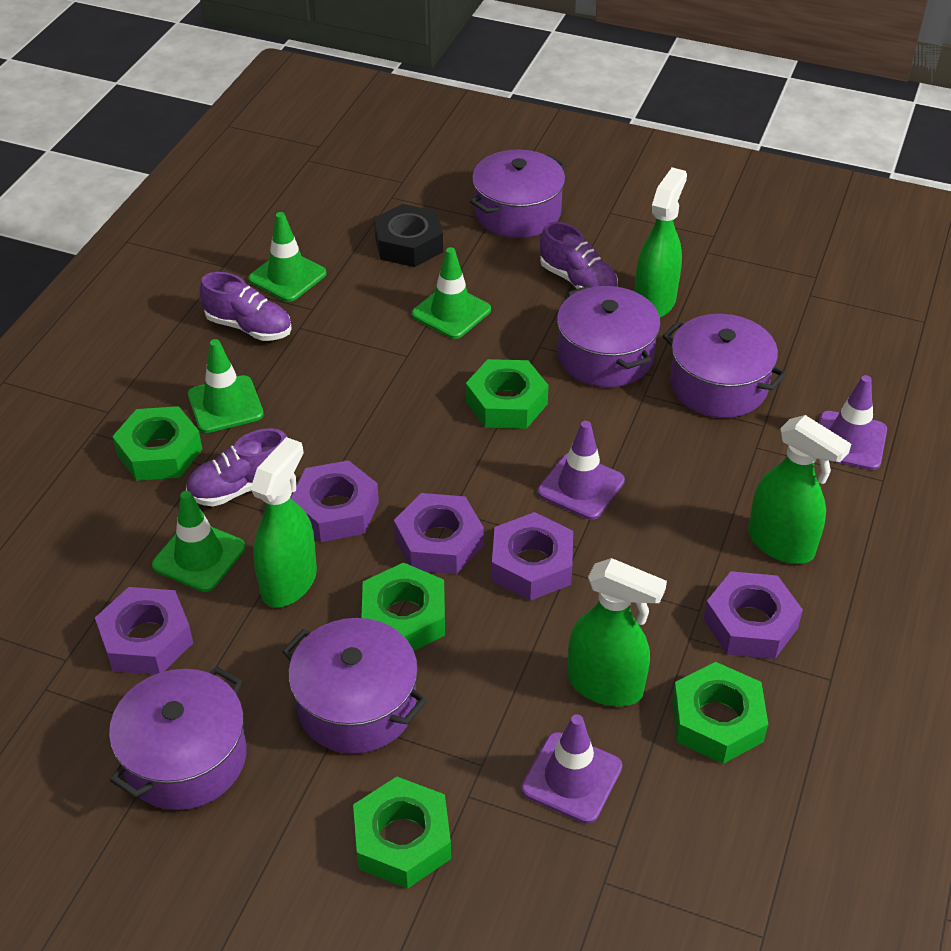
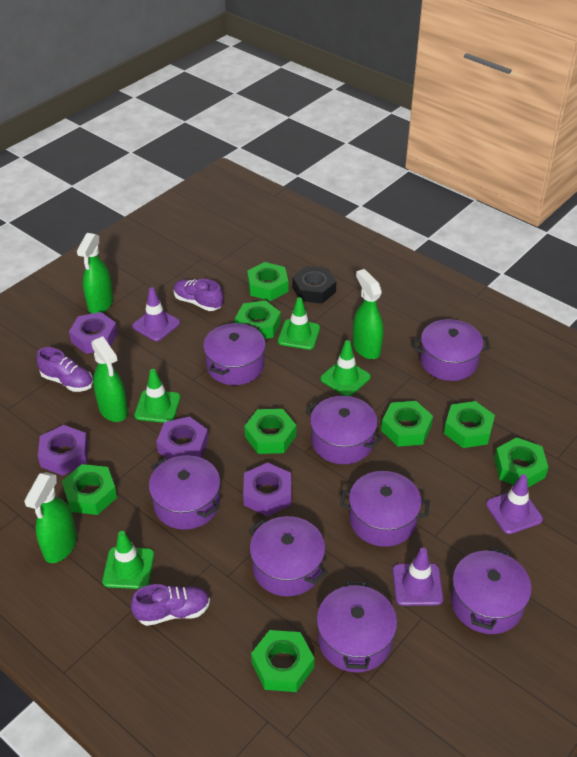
green nut: [112,406,203,481] [353,777,451,889] [361,562,445,651] [466,359,549,429] [672,662,768,764] = 5 -> [62,464,117,515] [235,300,281,339] [244,409,296,454] [247,262,288,301] [251,630,314,692] [381,401,433,446] [444,401,495,448] [494,437,548,487] = 8
purple nut: [95,587,193,675] [291,460,379,542] [394,493,484,574] [492,512,573,601] [703,571,803,659] = 5 -> [38,425,88,475] [69,312,118,354] [156,416,209,459] [243,462,291,516] = 4
purple pot: [109,666,247,810] [282,618,427,754] [470,149,566,238] [557,285,661,387] [662,314,787,418] = 5 -> [149,455,220,530] [203,323,266,385] [249,516,328,597] [305,396,383,464] [317,581,397,672] [340,471,429,547] [413,319,490,381] [451,547,532,634] = 8

